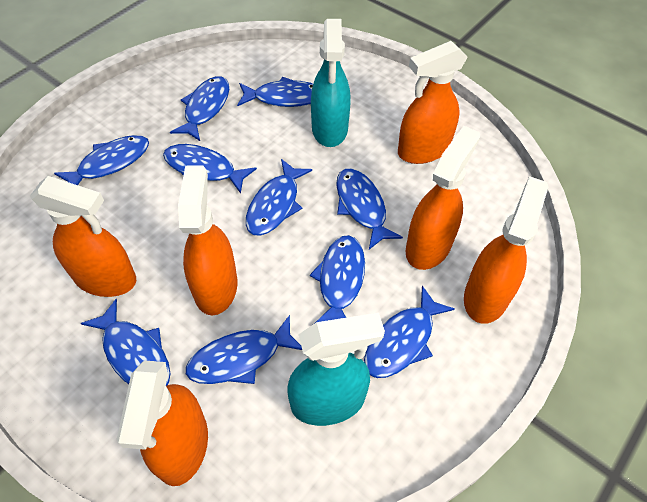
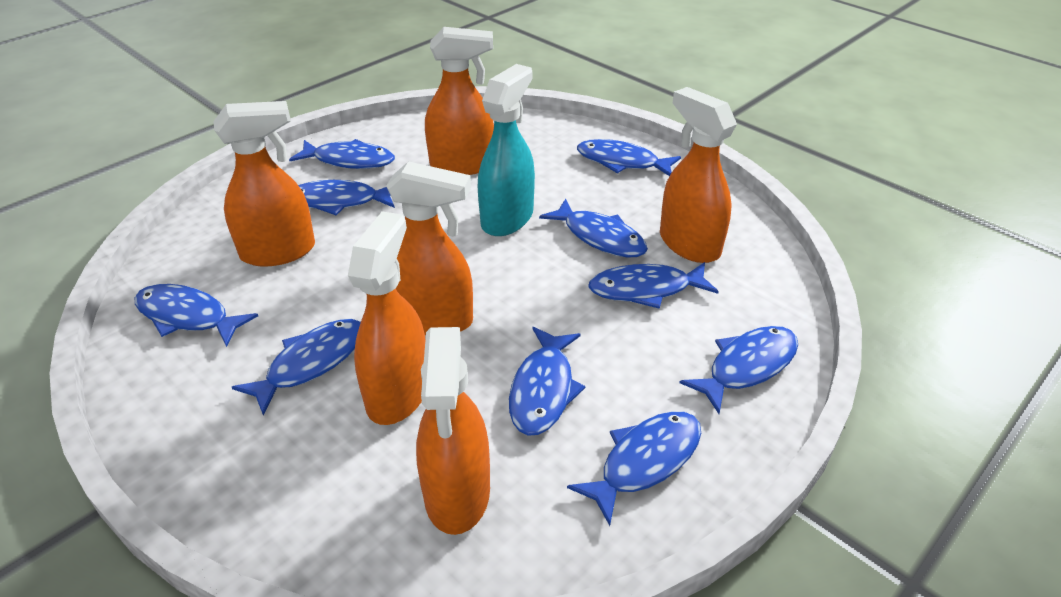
turquoise spray bottle: [287,313,385,426] [311,19,351,147] = 2 -> [478,64,535,236] = 1

